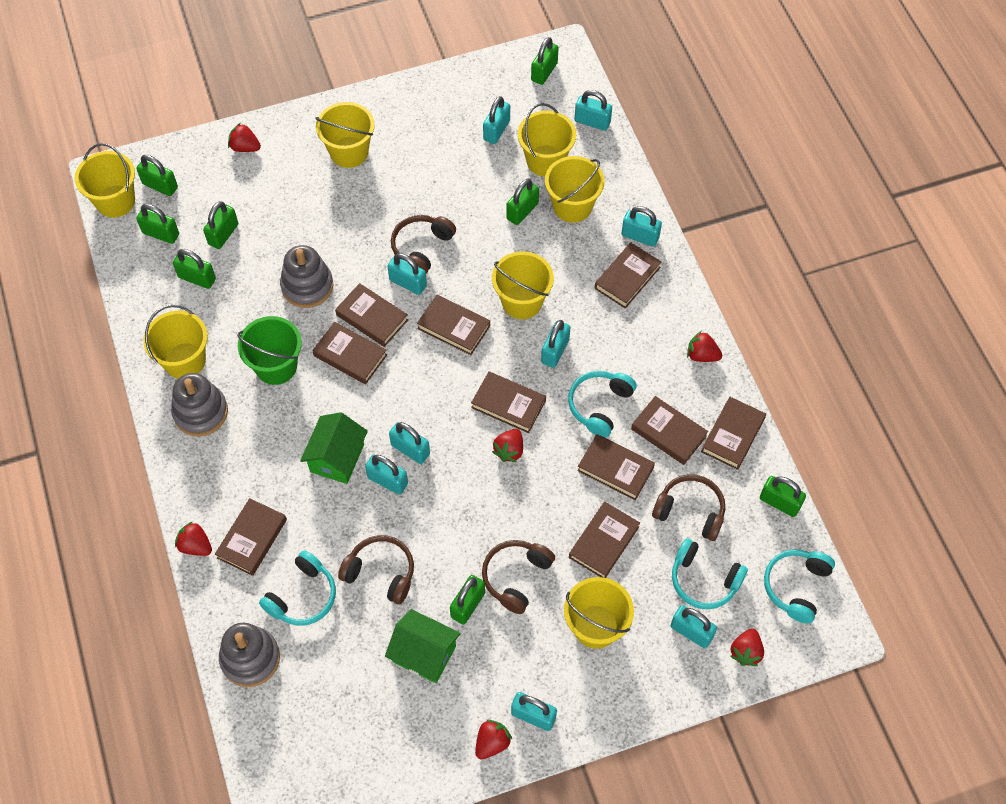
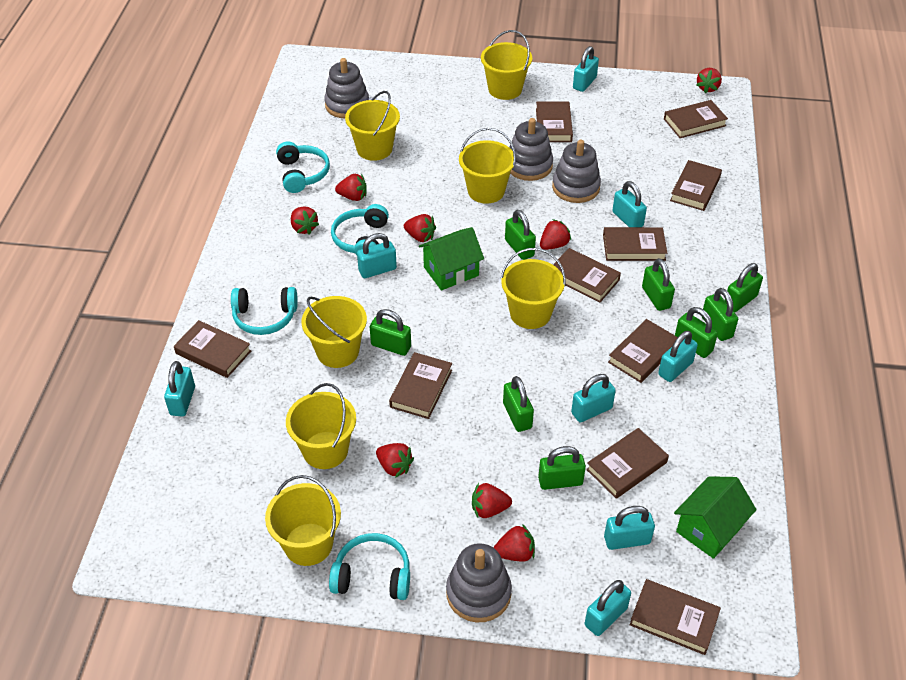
brown headphones: [338,535,414,604] [391,215,456,274] [482,540,555,614] [652,474,725,541] = 4 -> none = 0
green bucket: [237,316,302,385] = 1 -> none = 0
grey stacking toy: [171,373,228,437] [219,623,280,687] [280,245,333,308] = 3 -> [324,58,369,118] [446,543,512,623] [509,118,553,181] [552,140,601,203] = 4
red strawberry: [175,521,212,556] [228,123,261,152] [475,720,512,759] [492,429,523,462] [687,331,722,362] [730,628,764,666] = 6 -> [291,207,319,235] [335,174,367,201] [376,443,414,478] [404,214,436,242] [472,483,512,518] [494,524,535,562] [540,219,571,250] [697,68,722,93] = 8
turquoise padlock: [365,455,408,495] [387,253,427,295] [389,422,430,464] [483,96,510,144] [511,692,557,731] [541,320,570,368] [574,90,612,131] [622,206,662,247] [671,605,717,648] = 9 -> [164,361,195,417] [357,233,397,278] [571,374,616,422] [573,46,599,92] [585,580,631,636] [604,506,655,550] [612,181,647,227] [658,331,698,382] = 8

